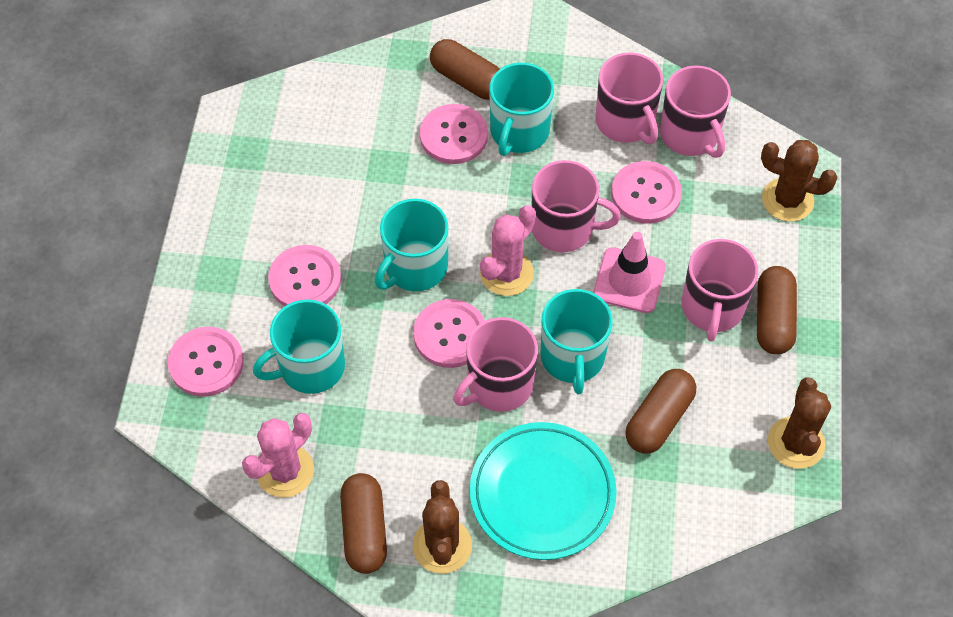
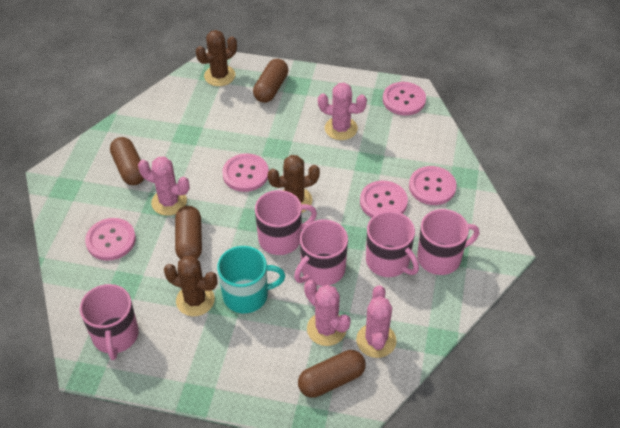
pink cactus: [242,413,314,498] [480,205,536,296] = 2 -> [138,156,190,216] [304,280,351,346] [318,83,367,140] [356,285,397,358] = 4
pink traffic cone: [593,232,666,313] = 1 -> none = 0
turquoise mug: [253,299,345,394] [375,199,448,291] [489,63,554,156] [540,289,613,394] = 4 -> [217,246,285,313] = 1
turquoise plate: [470,422,617,560] = 1 -> none = 0

